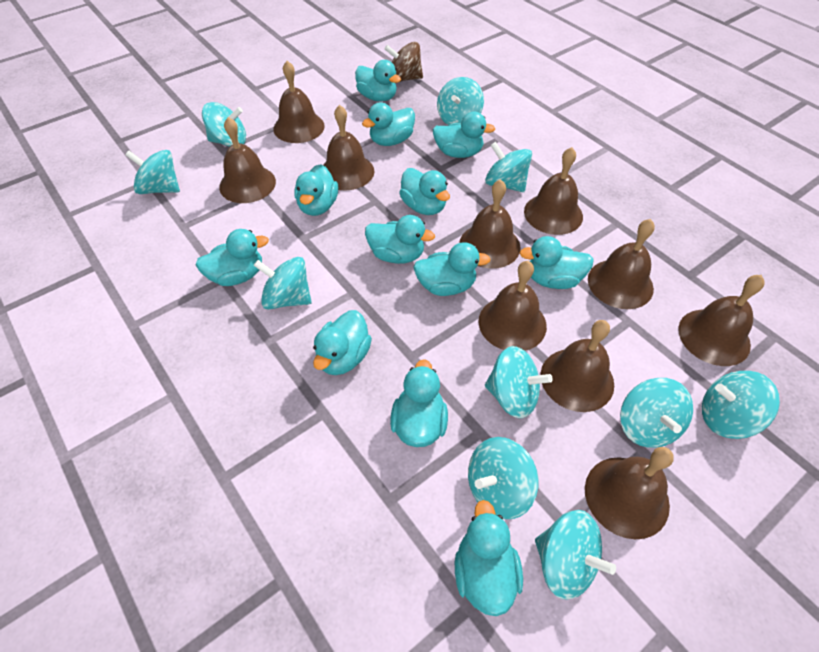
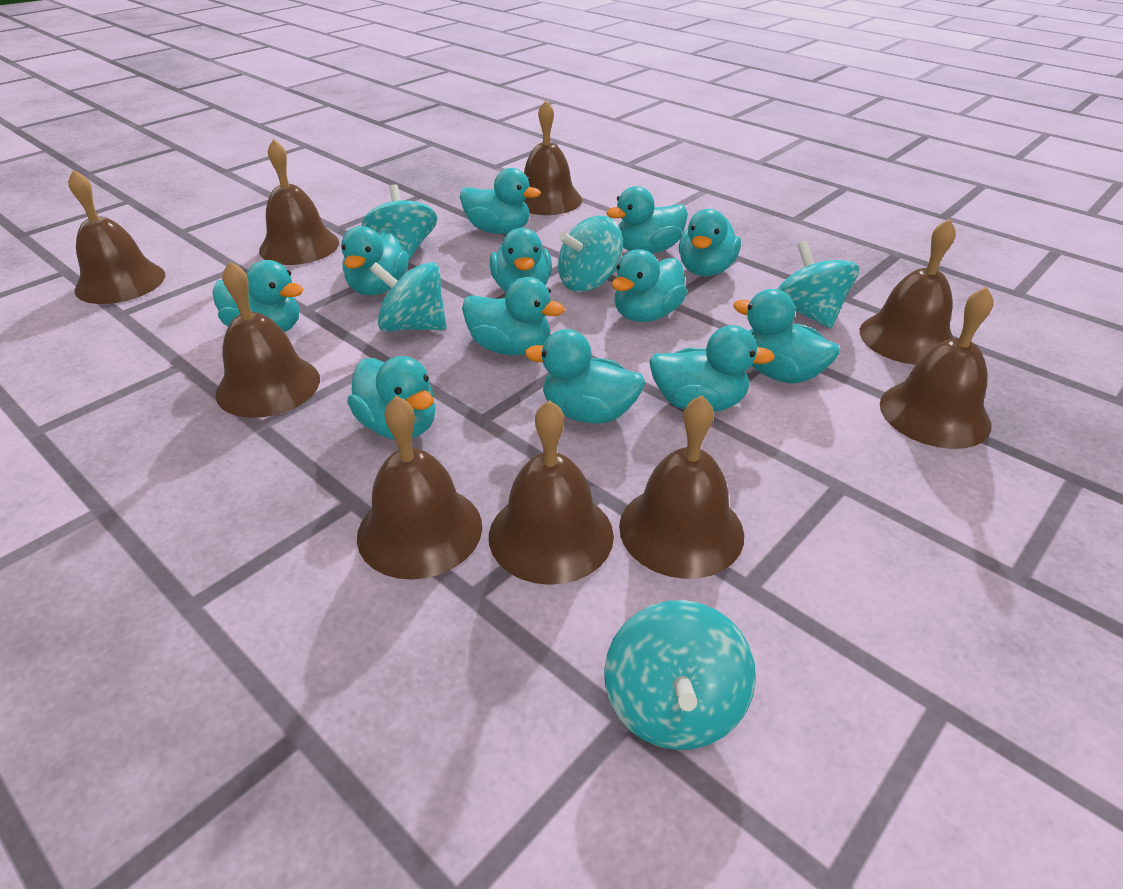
brown bell: [219,117,276,203] [273,61,325,143] [323,105,374,190] [459,179,521,269] [478,261,547,351] [524,147,583,235] [541,320,614,412] [585,447,674,539] [588,219,655,309] [678,275,765,366] = 10 -> [68,170,165,304] [215,261,320,418] [259,139,339,265] [357,396,482,580] [489,400,614,585] [524,101,582,215] [619,395,744,579] [860,219,956,365] [880,287,993,449] = 9
brown spinning top: [385,42,423,82] = 1 -> none = 0
turquoise spinning top: [125,150,180,194] [202,102,246,147] [254,257,312,309] [437,77,484,125] [468,437,539,519] [485,142,532,192] [485,346,553,418] [535,510,616,599] [620,378,693,448] [702,371,780,439] = 10 -> [362,184,437,260] [370,262,447,332] [558,216,623,292] [604,600,756,750] [777,241,859,329] = 5

